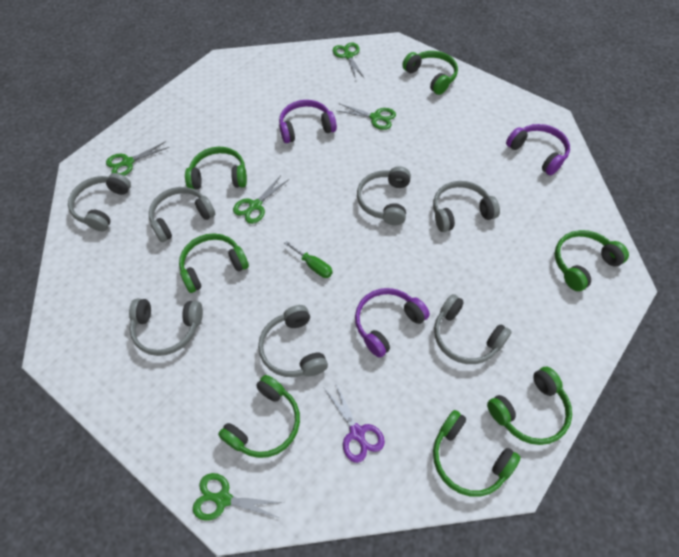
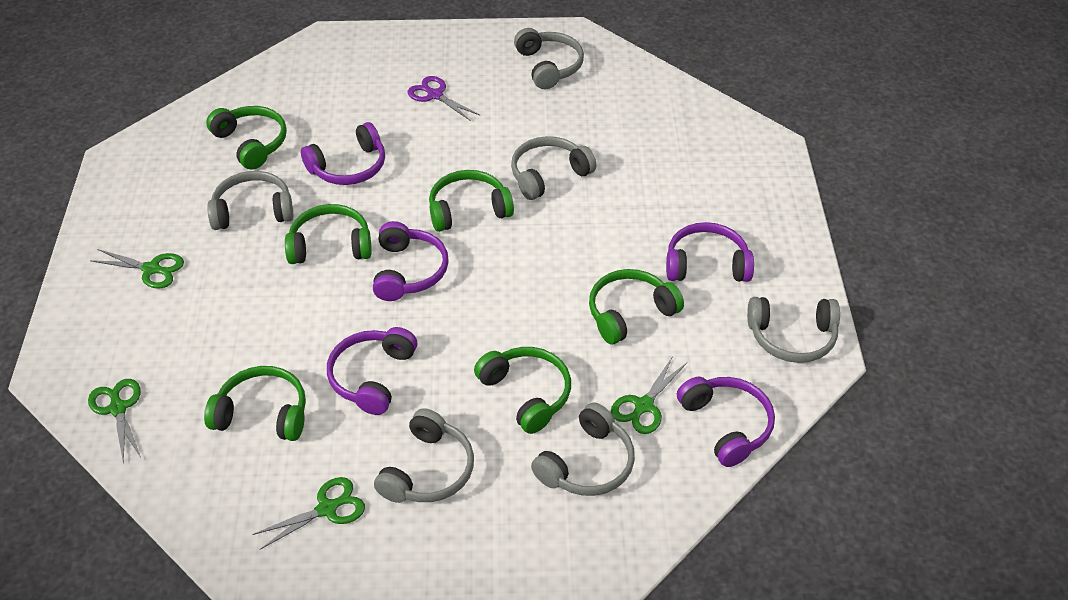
green headphones: [179,233,249,293] [185,147,247,190] [218,375,300,458] [402,51,458,95] [433,410,521,497] [487,367,572,445] [555,230,629,291] = 7 -> [204,366,306,441] [206,106,287,170] [285,204,372,264] [429,170,514,232] [474,347,571,434] [589,269,684,344] = 6
green scissors: [106,141,169,176] [193,473,284,521] [233,175,289,224] [333,43,365,79] [338,104,396,130] = 5 -> [88,379,141,464] [90,249,184,289] [252,477,365,550] [611,356,687,434] = 4
green screwdriver: [284,241,333,278] = 1 -> none = 0
grey headphones: [68,173,131,231] [129,298,203,356] [149,187,215,242] [258,305,328,377] [357,166,411,225] [433,181,500,232] [434,294,512,364] = 7 -> [207,171,293,230] [374,408,474,503] [511,136,596,200] [514,28,584,89] [531,402,635,496] [747,297,840,363] = 6
purple headphones: [279,100,337,143] [355,288,430,358] [506,124,570,175] = 3 -> [301,122,385,185] [327,327,417,415] [373,221,449,301] [666,222,754,282] [677,377,775,467] = 5

